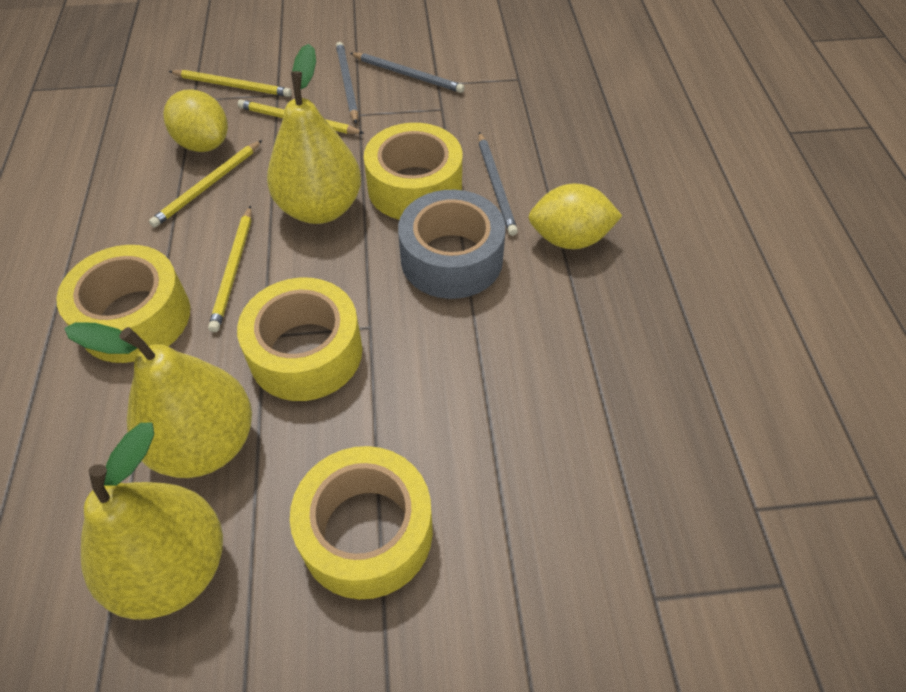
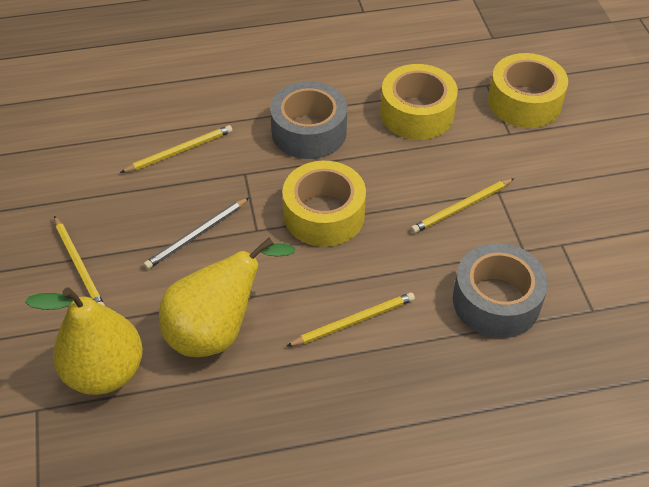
grey pencil: [336,42,358,124] [350,52,465,93] [479,132,518,236] = 3 -> [144,197,249,269] = 1
grey tape: [398,190,506,299] = 1 -> [270,81,347,159] [453,243,548,338] = 2
yellow lemon: [163,89,228,152] [528,183,622,249] = 2 -> none = 0
yellow pear: [64,322,252,478] [81,423,223,620] [267,44,361,224] = 3 -> [25,287,143,395] [159,238,295,357] = 2
yellow tape: [56,245,190,363] [237,278,362,401] [290,446,433,599] [364,123,462,220] = 4 -> [282,161,366,247] [380,64,458,140] [488,53,568,128] = 3

